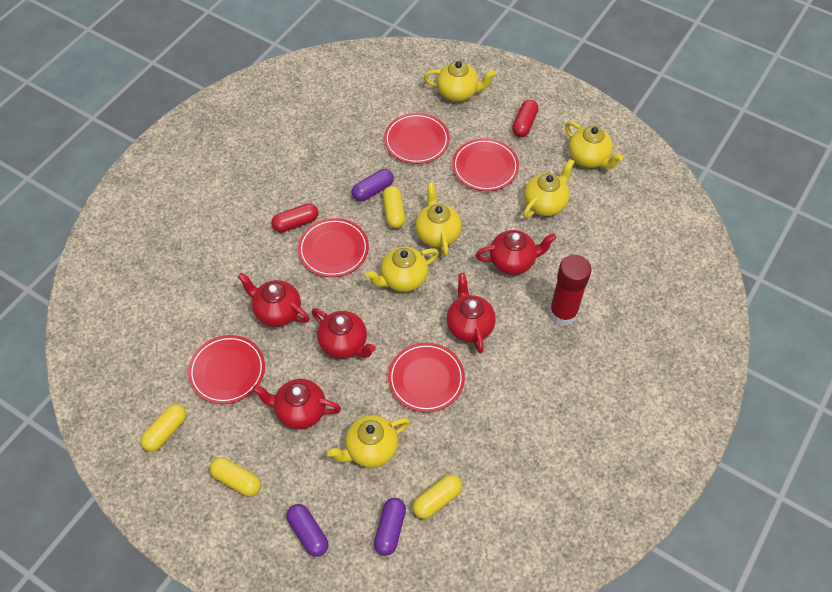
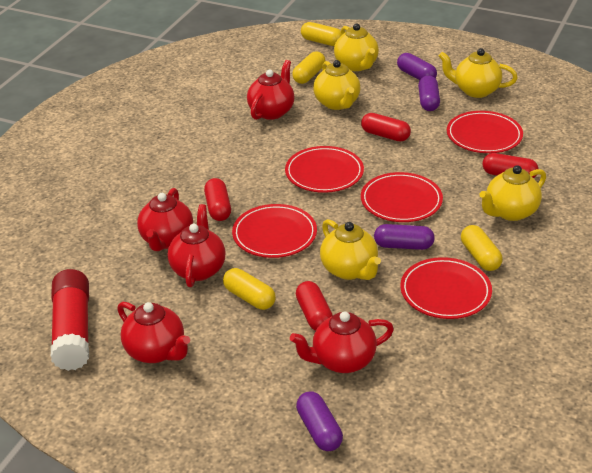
purple capsule: [287,504,328,557] [352,169,394,201] [374,498,406,556] = 3 -> [296,391,343,451] [374,224,435,250] [397,53,437,80] [418,75,440,111] = 4
red capsule: [272,203,319,233] [512,100,538,137] = 2 -> [204,178,231,221] [296,281,333,331] [361,113,411,142] [482,153,538,178] = 4
yellow teapot: [327,415,410,468] [365,246,439,292] [415,183,461,257] [424,61,496,102] [523,159,575,218] [565,121,623,169] = 6 -> [313,60,360,110] [320,219,381,280] [334,24,379,71] [439,48,518,98] [479,165,546,221] = 5

